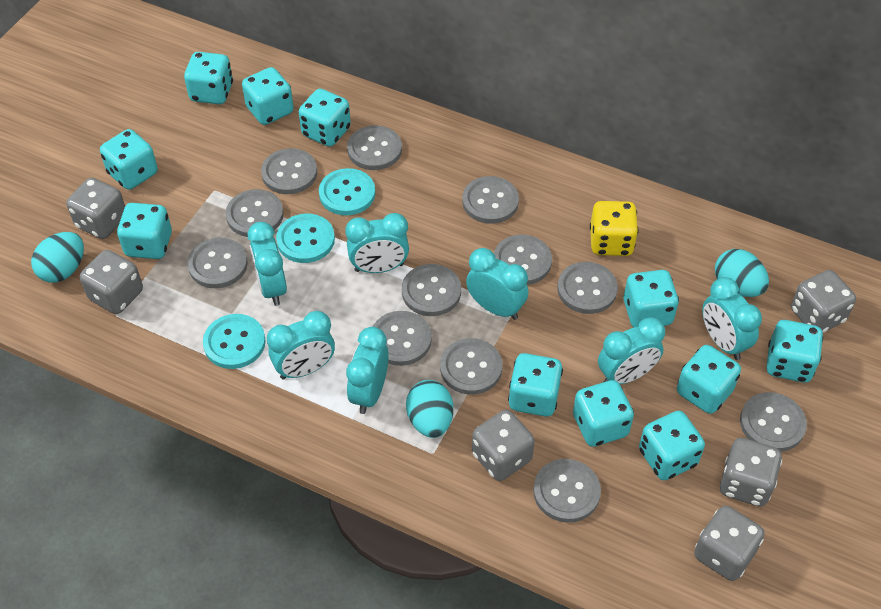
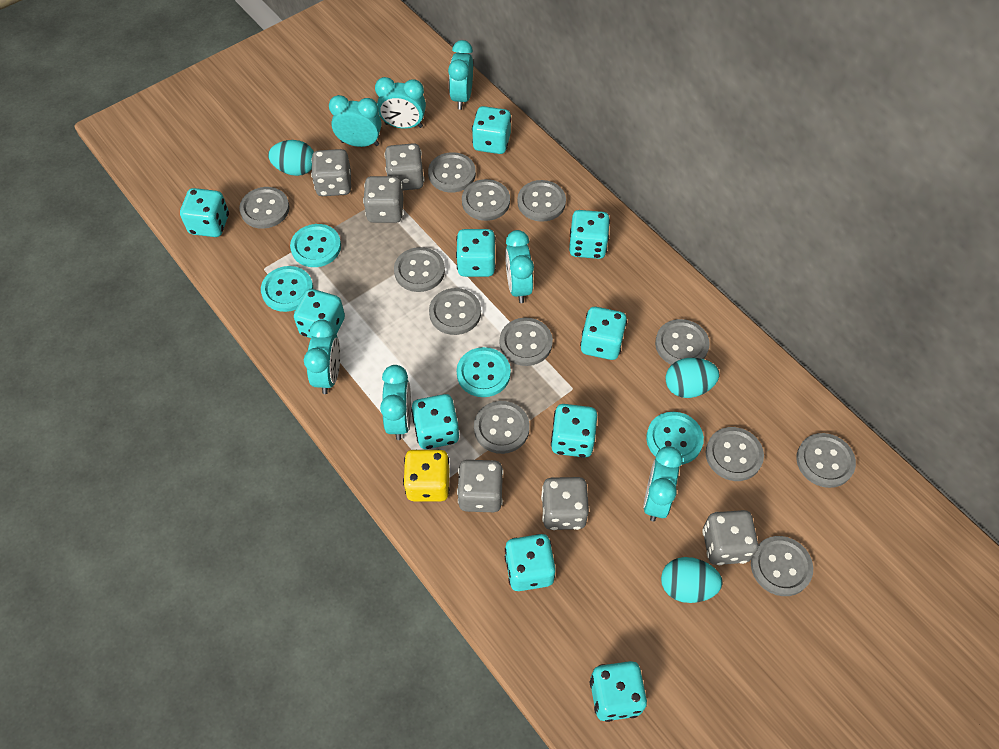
turquoise button: [203,314,266,369] [276,214,335,263] [319,168,375,215] = 3 -> [261,266,313,312] [290,224,341,267] [457,347,511,397] [646,412,704,465] = 4
turquoise dice: [100,129,158,190] [117,203,172,259] [184,52,233,104] [242,67,294,125] [299,89,351,147] [508,353,563,417] [573,380,634,447] [624,270,679,328] [639,411,705,480] [677,345,741,414] [766,320,823,383] = 11 -> [180,188,229,237] [294,289,345,338] [411,394,459,449] [456,229,496,277] [472,106,512,154] [505,534,556,591] [551,404,597,458] [569,210,610,259] [580,307,627,360] [590,661,647,722] = 10

